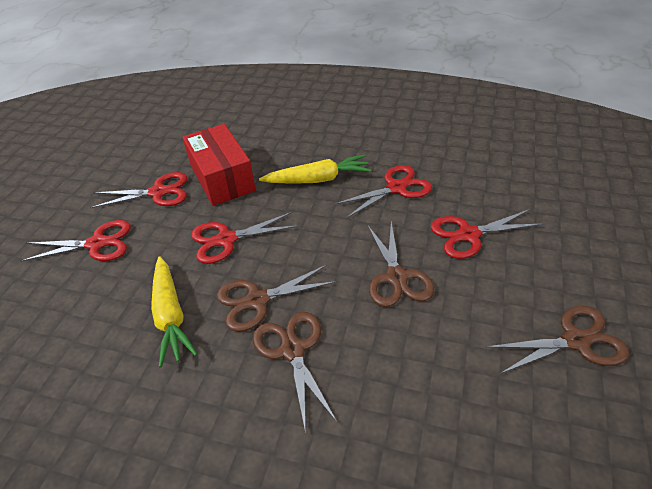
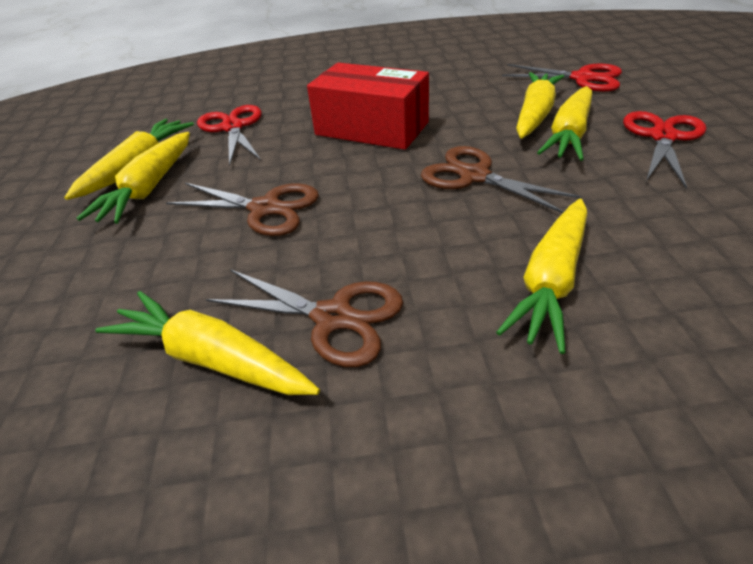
brown scissors: [217,265,337,332] [253,312,337,433] [367,222,434,307] [486,306,629,374] = 4 -> [166,183,319,236] [206,269,403,367] [421,146,582,213] = 3
red scissors: [21,220,131,262] [90,172,187,208] [191,212,299,264] [334,165,432,218] [431,209,543,259] = 5 -> [197,105,262,166] [502,64,622,92] [623,111,706,189] = 3
yellow carrot: [151,256,198,367] [259,154,371,184] = 2 -> [64,119,194,200] [76,132,190,224] [95,291,320,395] [496,199,587,354] [516,72,564,139] [537,86,592,161] = 6

